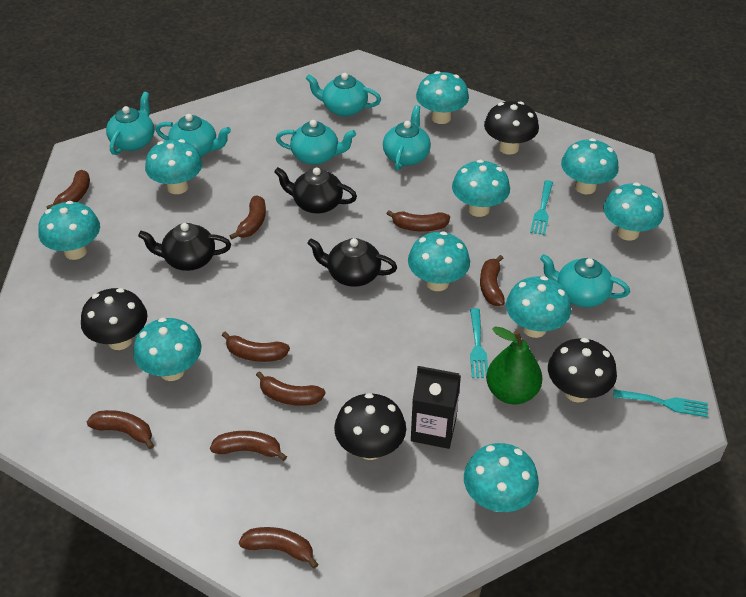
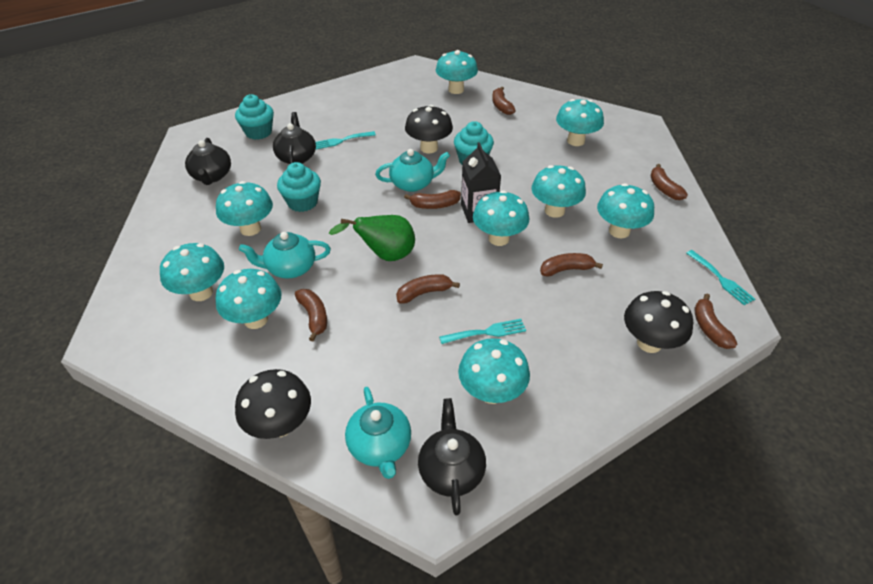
black mushroom: [81,288,147,350] [334,393,406,460] [484,101,539,154] [548,338,617,403] = 4 -> [235,369,311,439] [405,105,453,153] [624,291,693,353] = 3
brown banana: [46,170,90,209] [87,410,154,449] [210,431,287,461] [222,332,290,362] [229,196,266,240] [239,527,318,569] [256,371,325,406] [386,210,450,231] [480,255,505,306] = 9 -> [295,289,327,341] [396,274,460,304] [404,190,461,209] [492,87,516,115] [540,253,603,277] [650,164,688,200] [694,293,737,349] = 7
turquoise cupcake: none = 0 -> [235,94,274,140] [277,162,321,212] [454,121,494,165] = 3
turquoise mushroom: [38,201,100,260] [133,318,202,381] [145,139,203,194] [408,231,470,291] [416,71,469,124] [452,160,510,217] [464,443,539,512] [506,276,571,338] [561,138,619,194] [603,183,664,241] = 10 -> [160,243,224,301] [216,181,273,236] [216,269,282,329] [436,50,478,94] [458,338,530,404] [473,190,529,246] [532,165,586,218] [556,99,604,146] [597,183,654,238] = 9
turquoise teapot: [106,92,154,155] [155,114,231,157] [276,120,356,165] [306,73,381,117] [383,105,431,170] [540,254,630,307] = 6 -> [239,232,331,278] [345,387,411,479] [375,149,450,192] = 3

